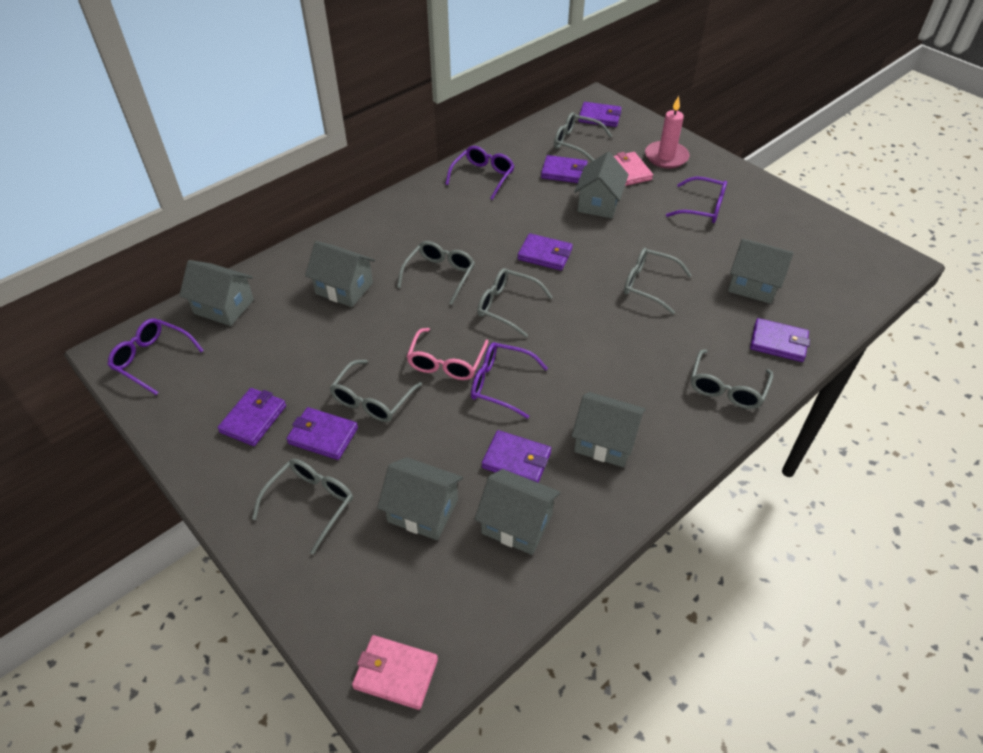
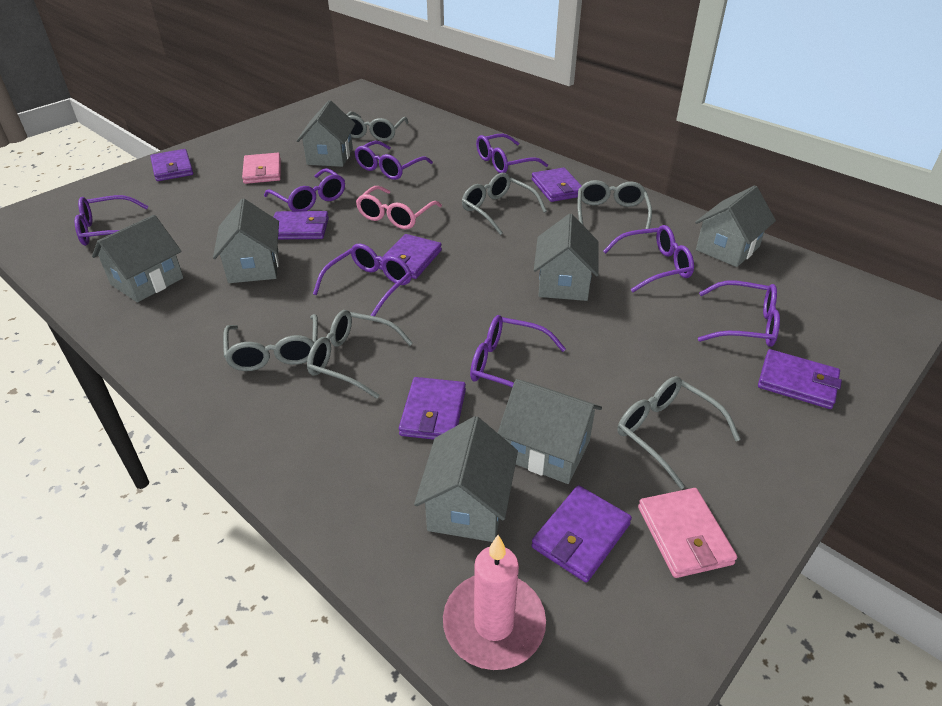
grey glasses: [252,459,353,555] [330,360,422,422] [397,241,475,305] [477,268,552,338] [554,112,612,161] [624,248,692,314] [691,349,773,409] = 7 -> [223,314,318,371] [307,310,413,399] [346,112,409,141] [462,173,547,235] [577,180,652,234] [618,376,741,489] = 6
purple glasses: [108,319,204,395] [446,146,514,200] [471,342,548,419] [666,176,727,223] = 4 -> [75,195,149,246] [264,168,345,211] [313,244,412,316] [355,141,433,180] [470,315,566,387] [476,134,548,173] [603,225,694,292] [698,281,780,347] = 8

